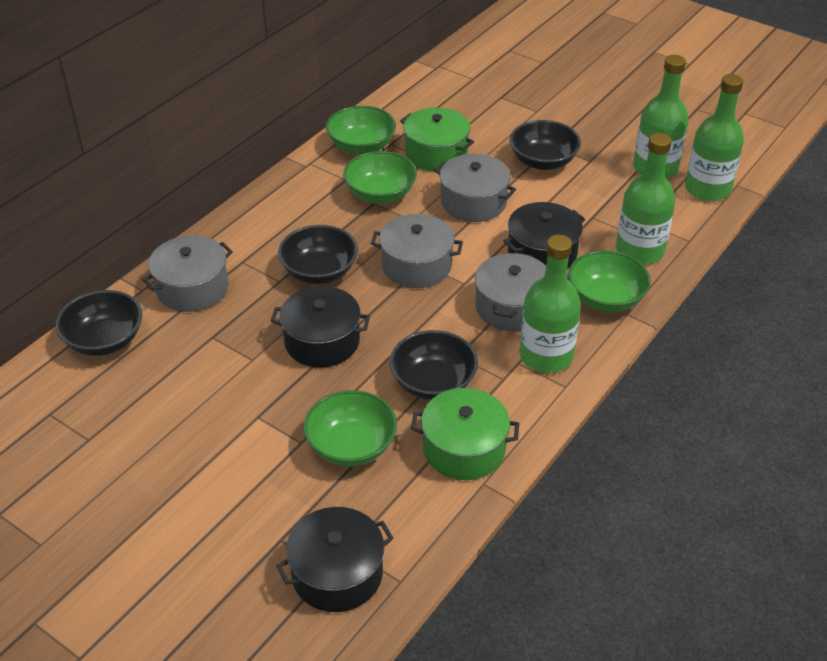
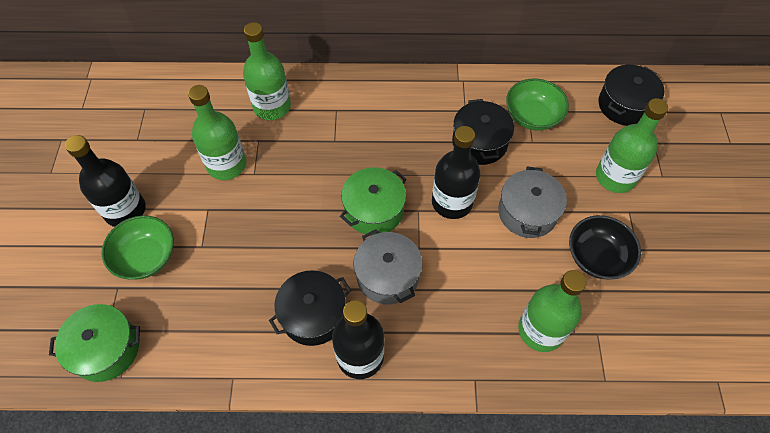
black bottle: none = 0 -> [65,135,146,227] [332,300,384,379] [432,126,481,219] = 3
black bowl: [56,290,142,356] [278,225,358,284] [390,330,478,400] [509,120,581,170] = 4 -> [569,215,641,280] = 1
green bowl: [303,390,397,467] [326,106,396,155] [343,151,417,204] [568,250,651,312] = 4 -> [102,215,174,280] [506,79,569,131] = 2
grey pot: [142,236,233,312] [371,214,463,288] [434,154,516,222] [475,252,546,331] = 4 -> [354,229,422,304] [498,166,567,238] = 2

